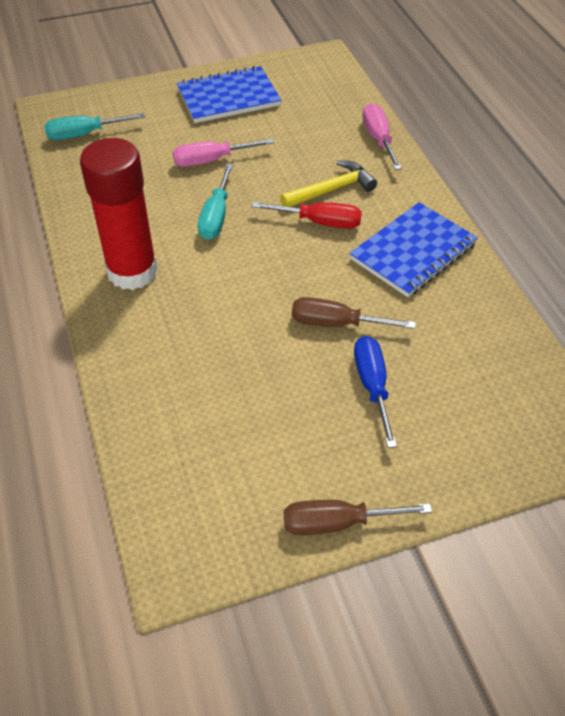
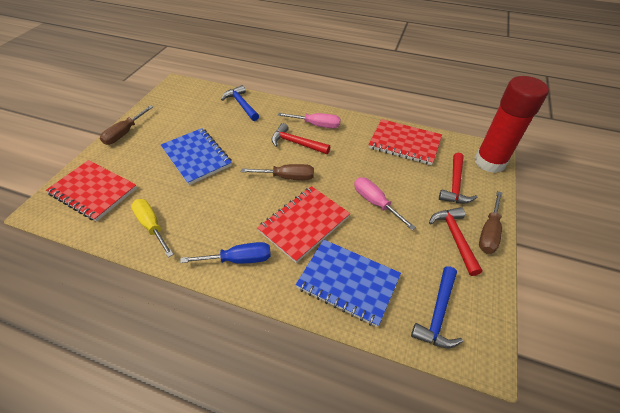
blue hammer: none = 0 -> [221,85,259,121] [411,266,463,348] = 2
brown screwdriver: [284,500,432,535] [292,297,416,329] = 2 -> [100,105,153,145] [241,164,314,180] [479,191,502,254] = 3
red hammer: none = 0 -> [271,123,330,154] [429,207,482,276] [439,153,477,204] = 3
red notebook: none = 0 -> [46,160,137,221] [257,186,350,263] [369,119,442,165] = 3
red screwdriver: [252,202,362,229] = 1 -> none = 0
turquoise screwdriver: [44,113,145,140] [198,163,233,240] = 2 -> none = 0
yellow hammer: [280,161,377,207] = 1 -> none = 0
yellow screwdriver: none = 0 -> [131,199,174,257] = 1

